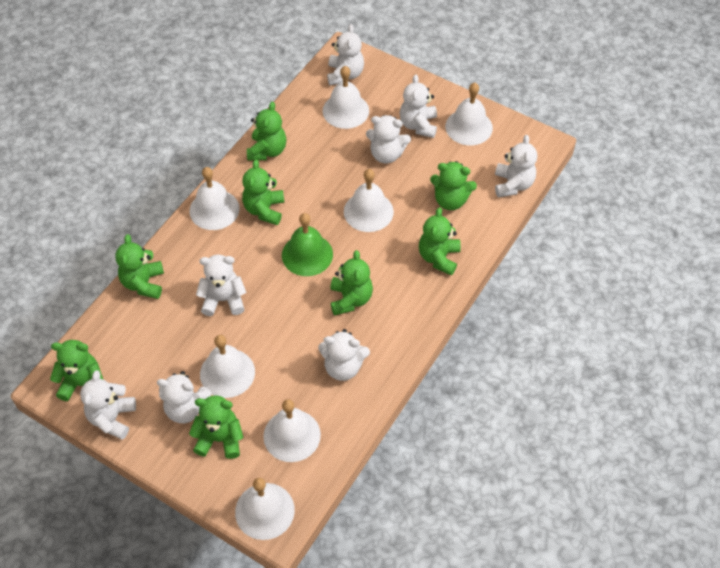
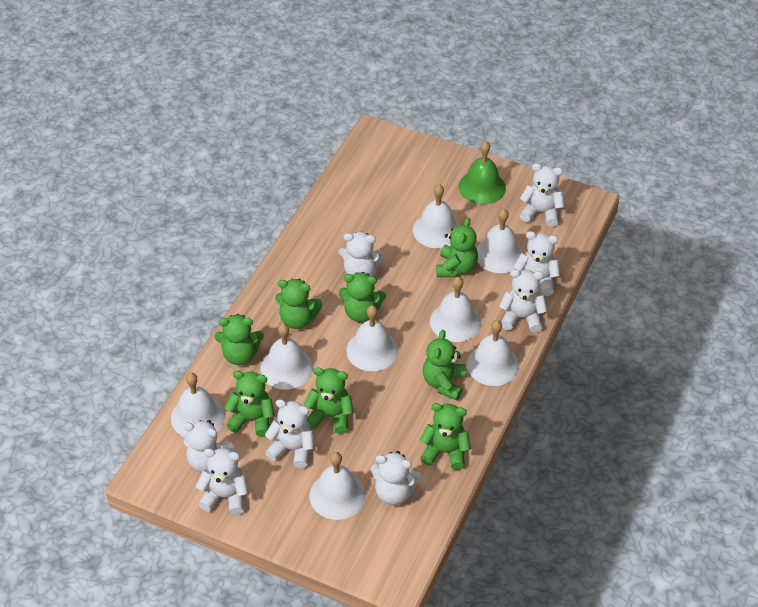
white bell: [189,167,240,230] [200,335,255,398] [235,478,295,540] [263,399,321,462] [322,66,369,129] [344,169,394,232] [445,83,493,145] = 7 -> [171,372,225,437] [260,323,313,390] [309,452,366,520] [346,305,398,371] [413,184,460,248] [430,277,481,342] [467,320,519,386] [477,209,524,273] = 8

